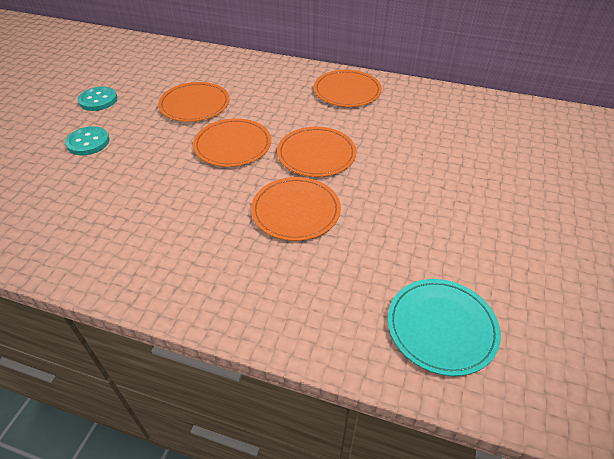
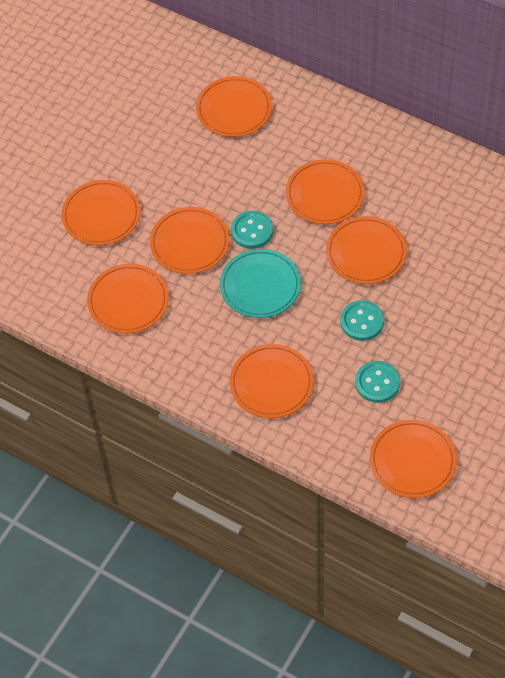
orange plate: [158,82,230,122] [193,118,271,167] [251,177,341,241] [277,127,357,177] [314,70,382,107] = 5 -> [61,180,140,245] [87,264,168,334] [150,207,230,274] [196,76,272,137] [230,344,314,418] [286,159,365,224] [326,216,407,284] [370,420,457,498] = 8
turquoise button: [65,126,110,155] [78,87,117,111] = 2 -> [231,211,273,249] [340,300,384,341] [355,361,400,403] = 3

